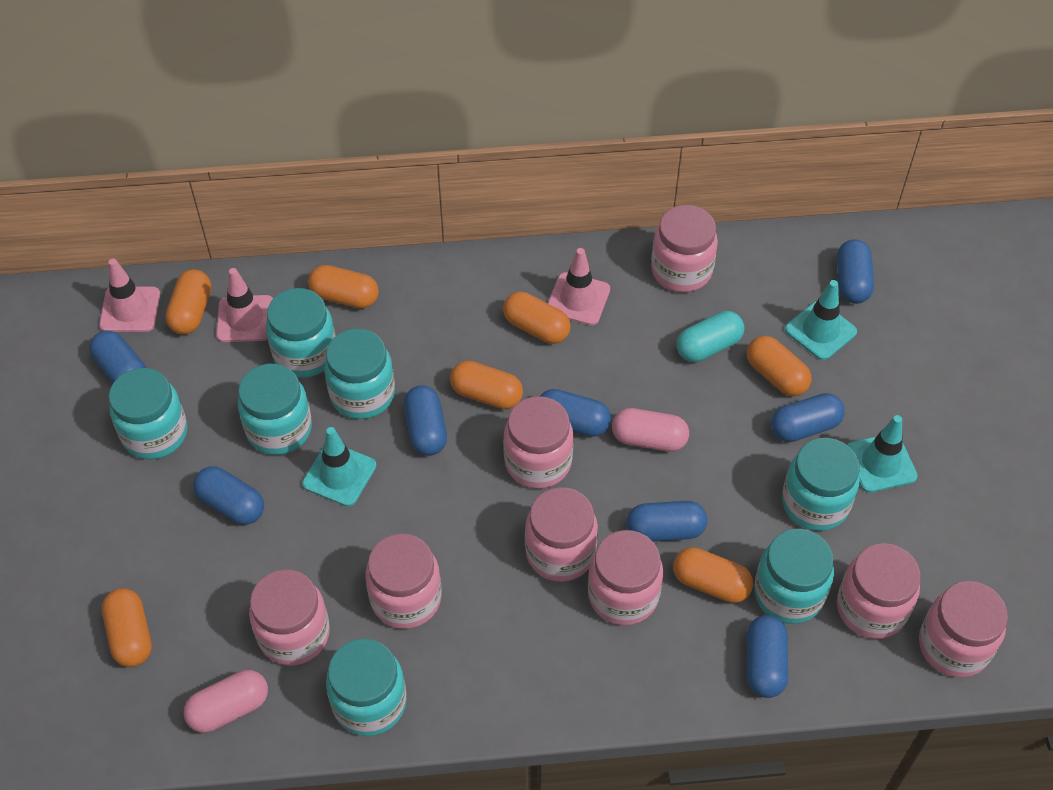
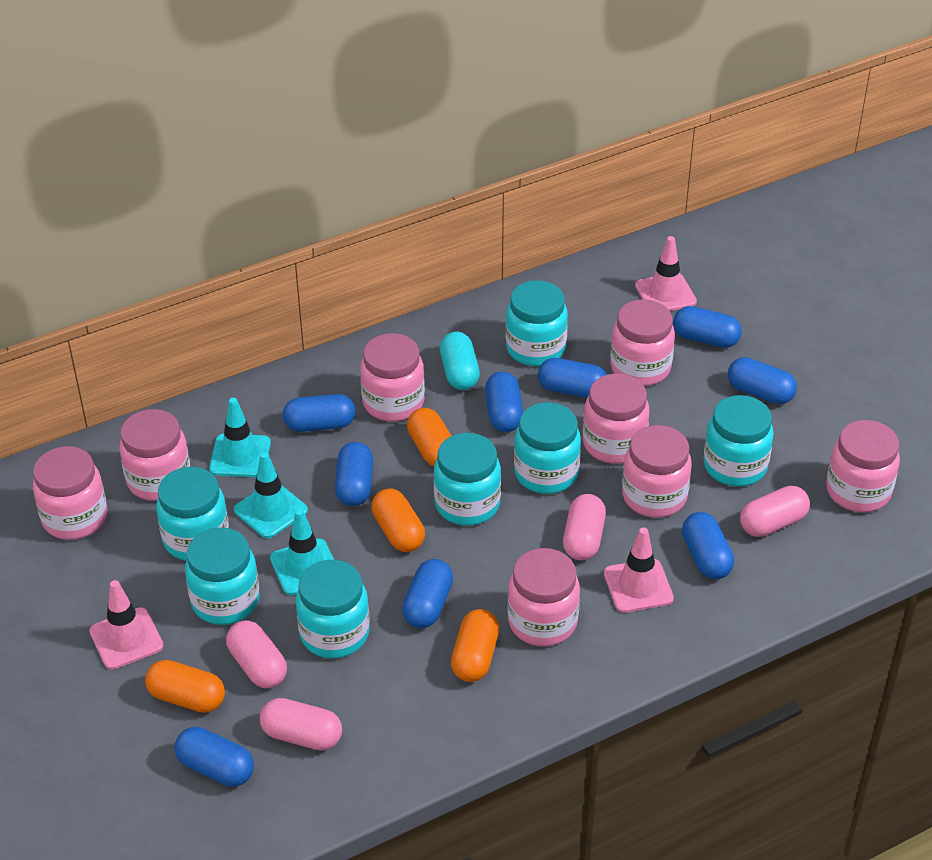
blue capsule: [89,331,146,383] [193,466,264,525] [404,385,447,456] [540,389,611,437] [627,501,707,541] [747,615,788,698] [771,393,845,442] [837,239,874,304] = 8 -> [174,727,254,787] [283,394,356,432] [335,442,373,506] [402,559,453,628] [485,372,523,432] [538,358,607,398] [673,306,742,348] [682,512,734,579] [728,357,797,404] = 9
orange capsule: [102,588,152,667] [165,269,211,335] [308,265,379,309] [450,361,523,409] [503,292,571,344] [673,547,753,603] [747,336,811,396] = 7 -> [145,660,225,713] [371,489,425,552] [407,408,451,467] [451,609,499,682] = 4
pink capsule: [184,670,268,733] [612,408,689,452] = 2 -> [226,620,287,688] [260,698,342,751] [563,494,606,560] [740,486,810,537] = 4

